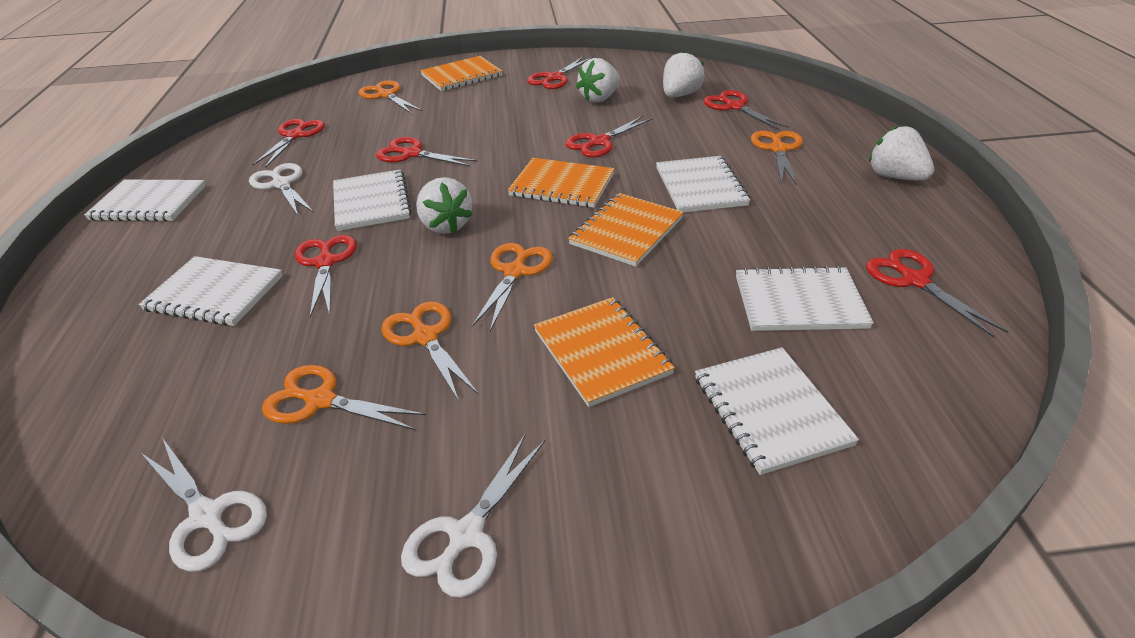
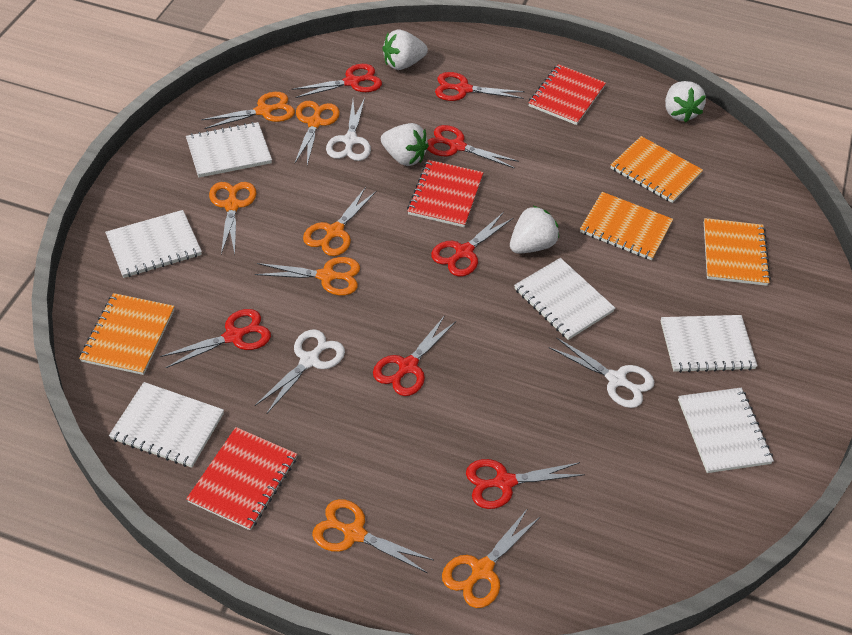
orange scissors: [262,365,426,430] [359,80,422,113] [381,301,479,402] [472,243,553,331] [751,131,803,186] = 5 -> [201,92,295,129] [209,182,256,254] [255,257,360,295] [295,101,340,165] [303,187,377,256] [312,499,433,573] [442,508,540,608] = 7
red notebook: none = 0 -> [186,427,297,530] [407,160,484,227] [528,64,606,125] = 3

